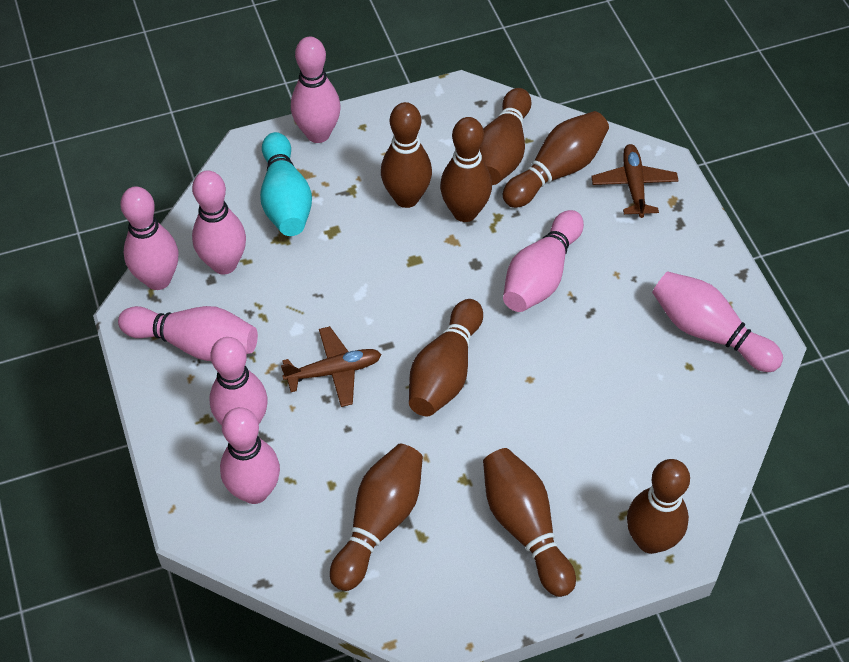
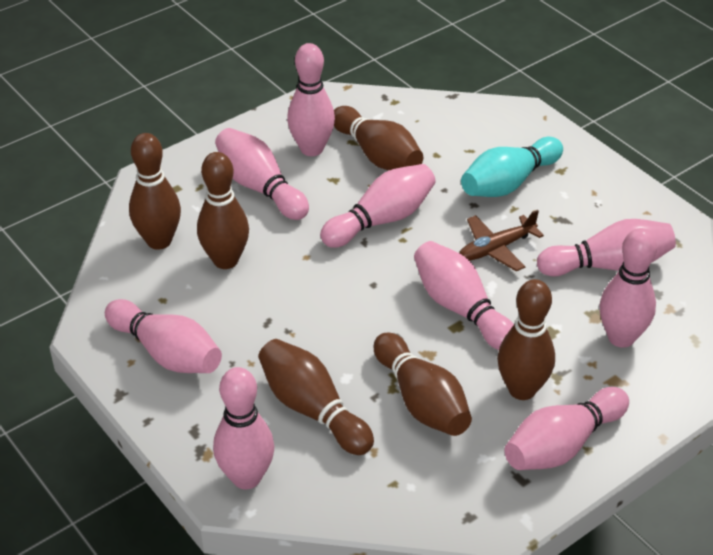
brown bowling pin: [330,444,423,591] [381,102,432,208] [409,299,483,416] [440,117,492,222] [480,88,532,185] [483,448,576,597] [503,111,609,208] [627,459,690,554] = 8 -> [129,133,181,250] [197,152,249,269] [258,339,374,455] [334,106,423,170] [373,333,472,436] [497,279,555,400] = 6
brown plane: [281,326,381,407] [591,144,679,218] = 2 -> [459,210,544,271] = 1
pink bowling pin: [118,306,258,361] [120,186,178,290] [192,170,246,275] [210,337,268,425] [220,407,280,504] [291,37,341,143] [503,210,584,312] [652,271,783,372] = 8 -> [105,299,222,373] [213,367,275,489] [215,128,309,220] [287,43,335,156] [320,164,436,248] [414,241,514,350] [505,387,629,470] [537,219,676,277] [599,228,657,348] = 9

